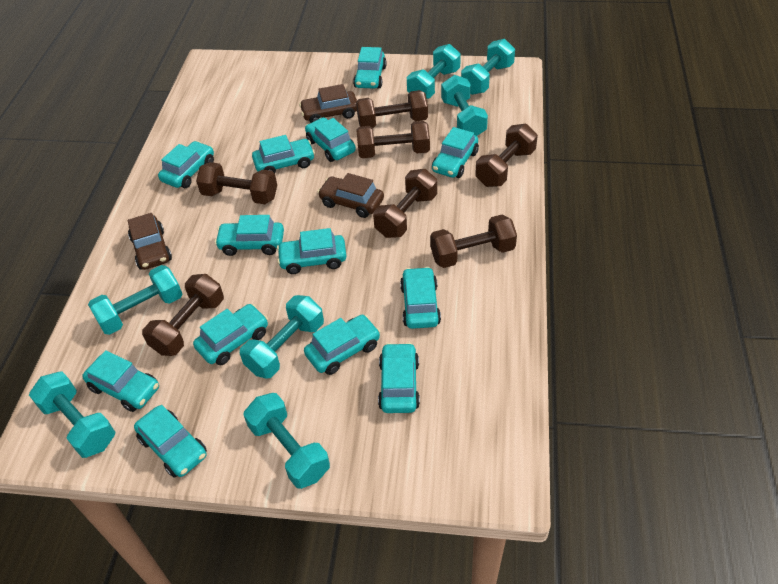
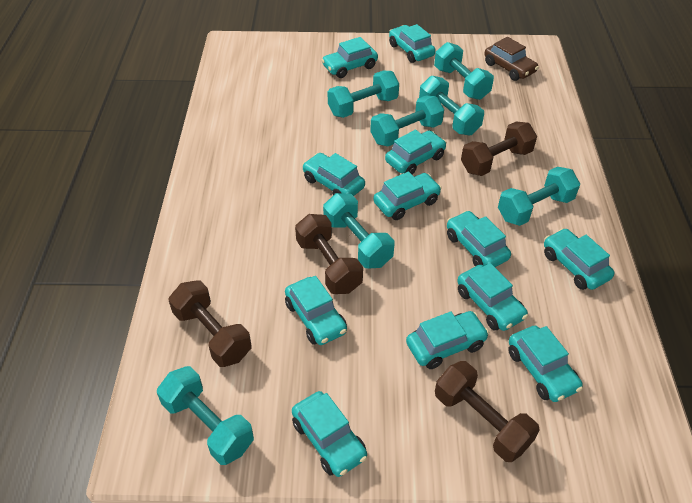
brown car: [127,213,172,270] [299,84,357,123] [318,173,384,218] = 3 -> [484,37,539,81] = 1
brown dumbbell: [142,274,224,356] [196,162,277,204] [356,90,428,128] [357,121,430,158] [373,169,437,238] [430,215,517,268] [475,124,538,187] = 7 -> [168,280,251,367] [295,214,363,294] [435,361,540,462] [461,121,537,176] = 4
turquoise car: [82,350,159,412] [134,405,207,478] [158,141,214,188] [193,304,268,366] [215,215,284,256] [252,135,315,173] [277,228,346,274] [304,315,380,375] [305,117,356,162] [353,47,387,89] [378,343,420,413] [400,267,441,329] [432,127,479,178] = 13 -> [285,276,347,345] [292,391,367,477] [302,153,365,196] [321,37,378,78] [373,171,442,220] [385,130,447,174] [389,24,436,63] [406,311,489,369] [447,211,511,267] [457,263,528,331] [508,326,583,402] [544,228,615,290] = 12

